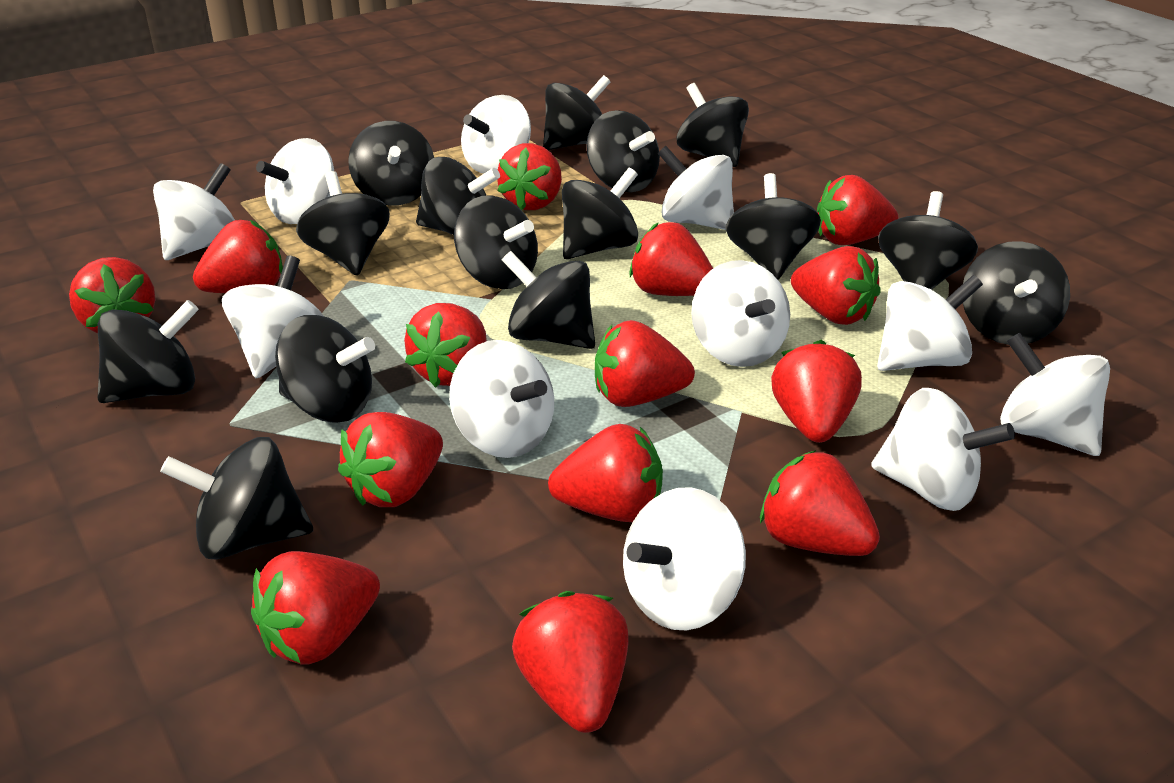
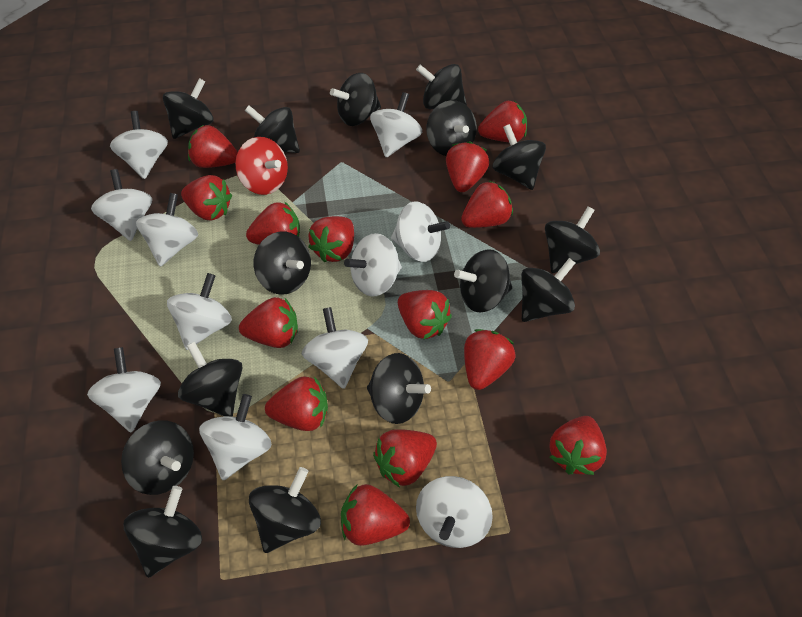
red spinning top: none = 0 -> [235,137,288,195] = 1

